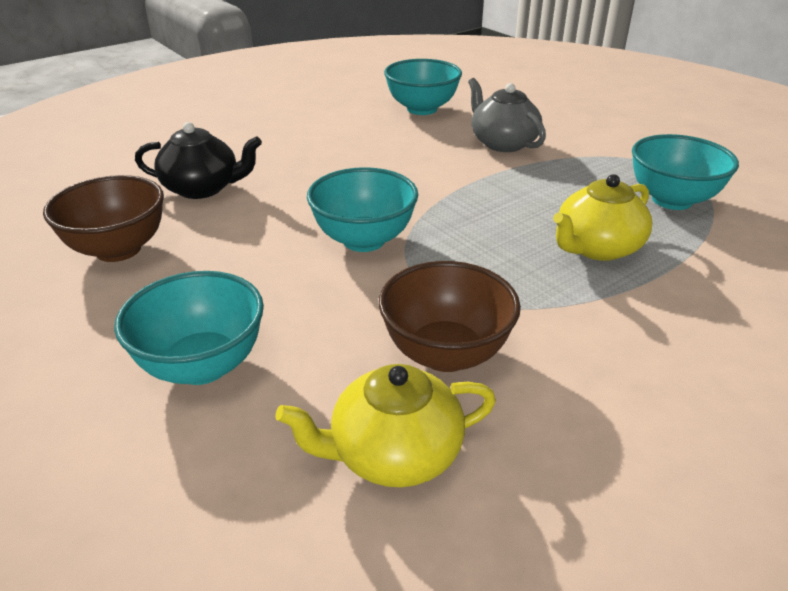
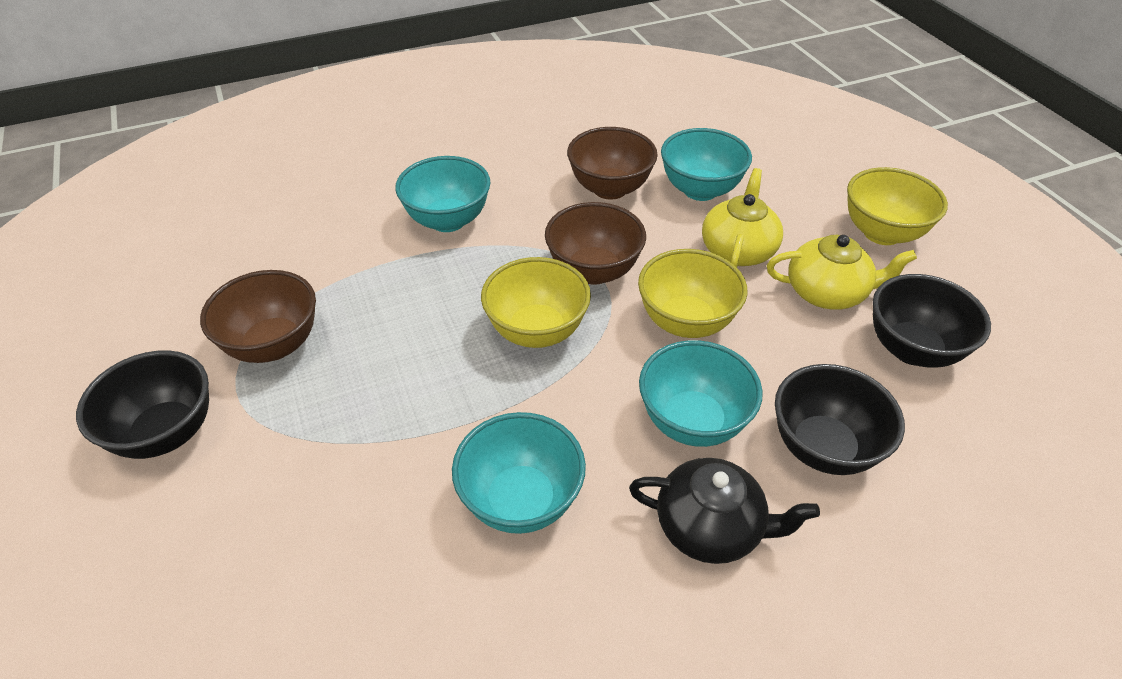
black bowl: none = 0 -> [76,350,209,459] [775,364,905,475] [873,274,991,368] = 3
brown bowl: [43,175,164,262] [379,261,521,372] = 2 -> [200,270,316,363] [545,202,646,285] [567,127,658,200] = 3
grey teapot: [468,78,546,152] = 1 -> none = 0
yellow bowl: none = 0 -> [481,257,591,348] [638,249,747,338] [847,167,948,245] = 3

